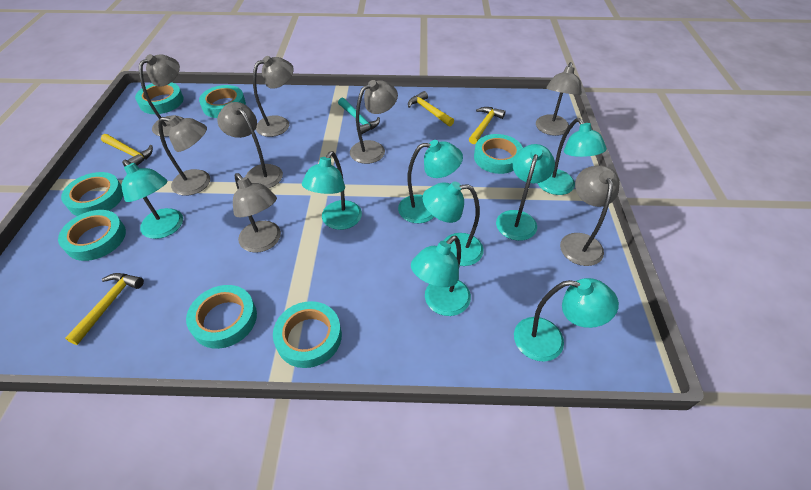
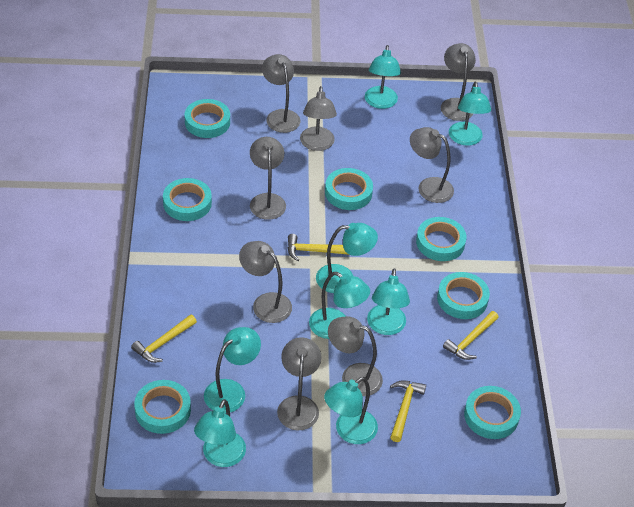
turquoise hammer: [338,98,380,135] = 1 -> none = 0

